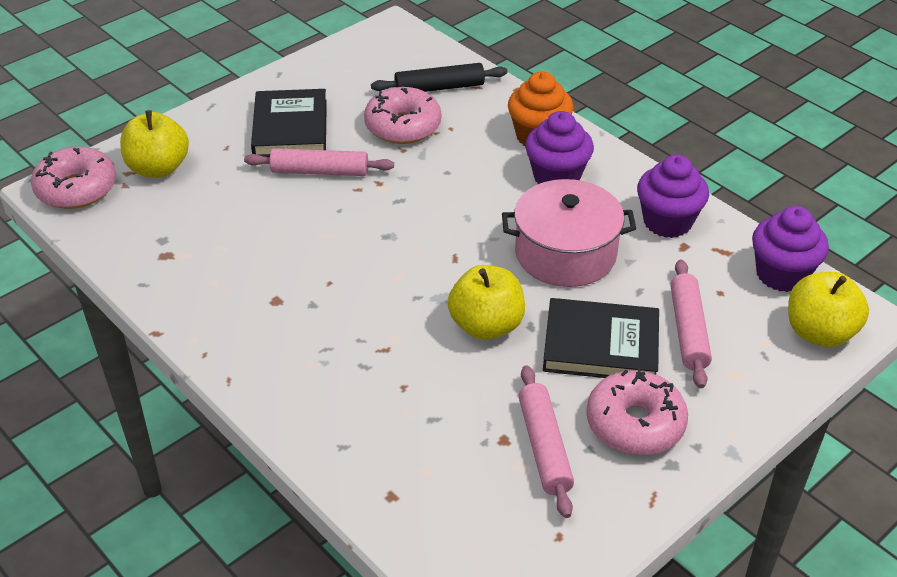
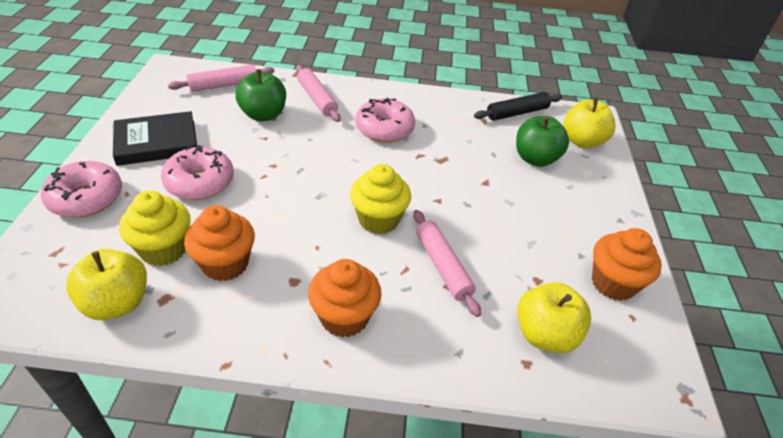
black book: [251,89,327,157] [543,298,659,378] = 2 -> [113,111,197,166] = 1
green apple: none = 0 -> [235,69,286,121] [516,116,569,167] = 2
orange cupcake: [508,71,574,146] = 1 -> [184,205,255,281] [308,259,382,337] [592,228,662,301] = 3
pink pot: [502,179,636,287] = 1 -> none = 0
purple cupcake: [525,111,594,184] [637,155,709,238] [752,206,829,292] = 3 -> none = 0
yellow cupcake: none = 0 -> [119,191,190,266] [350,164,411,234] = 2

